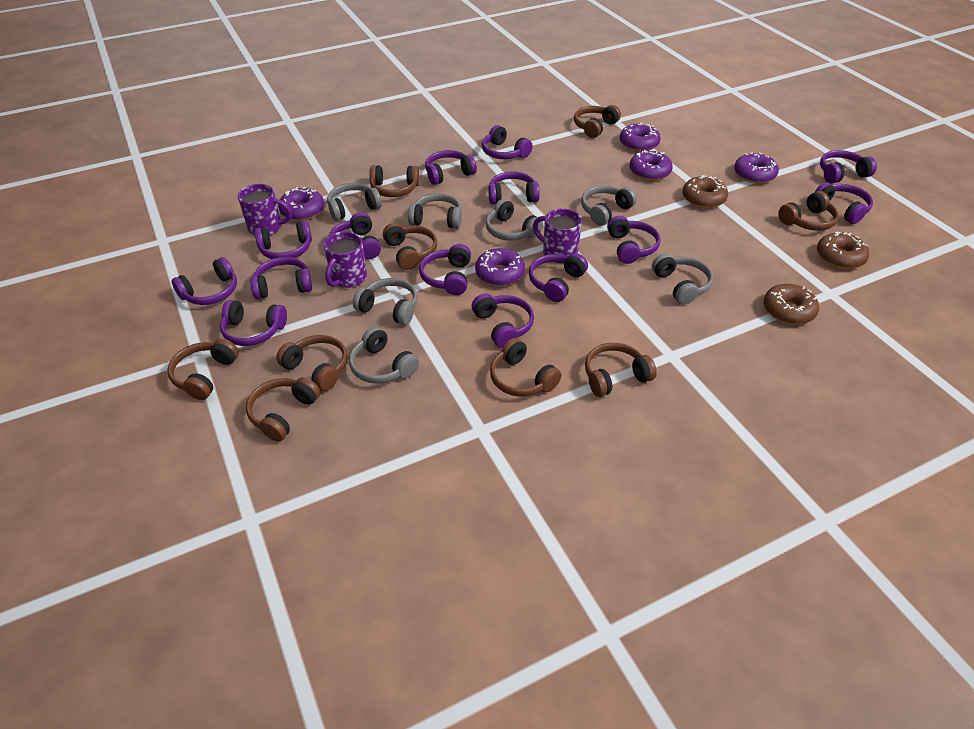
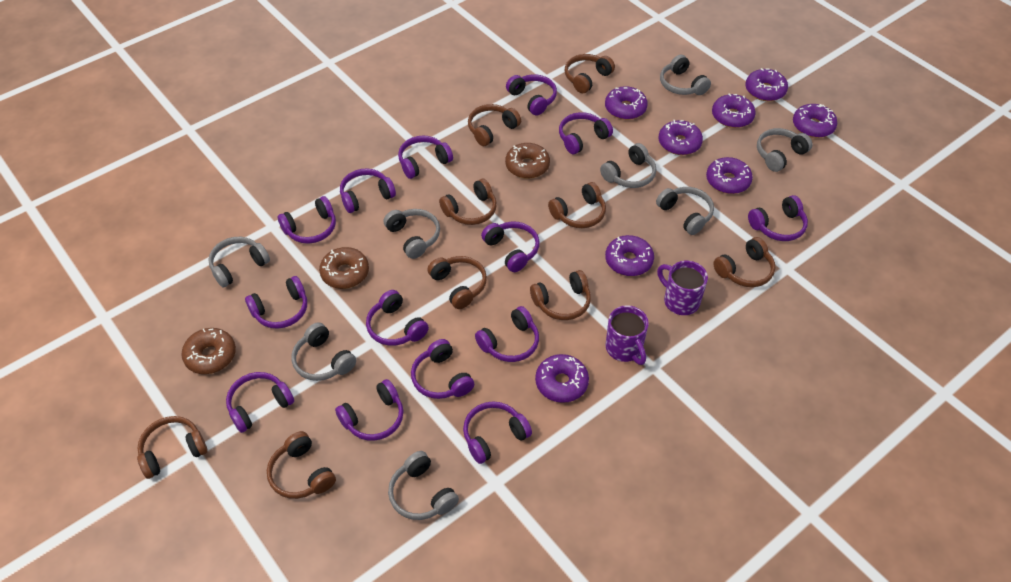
grey headphones: [327,183,382,221] [349,327,419,384] [353,278,418,325] [408,193,462,229] [485,199,543,241] [581,186,637,226] [652,253,713,305] = 7 -> [208,237,270,287] [291,322,356,381] [383,209,440,259] [388,451,459,520] [600,143,656,188] [656,187,714,235] [660,55,711,95] [757,128,812,172] = 8
purple donut: [278,187,324,221] [475,248,525,286] [620,123,661,152] [630,150,673,181] [734,152,779,184] = 5 -> [535,354,589,403] [605,86,648,120] [605,235,654,276] [658,120,703,155] [706,157,753,194] [712,93,756,128] [745,68,788,101] [793,104,837,138] = 8
purple mug: [238,184,292,235] [324,231,367,288] [533,208,582,263] = 3 -> [605,305,649,365] [657,261,708,315] = 2

